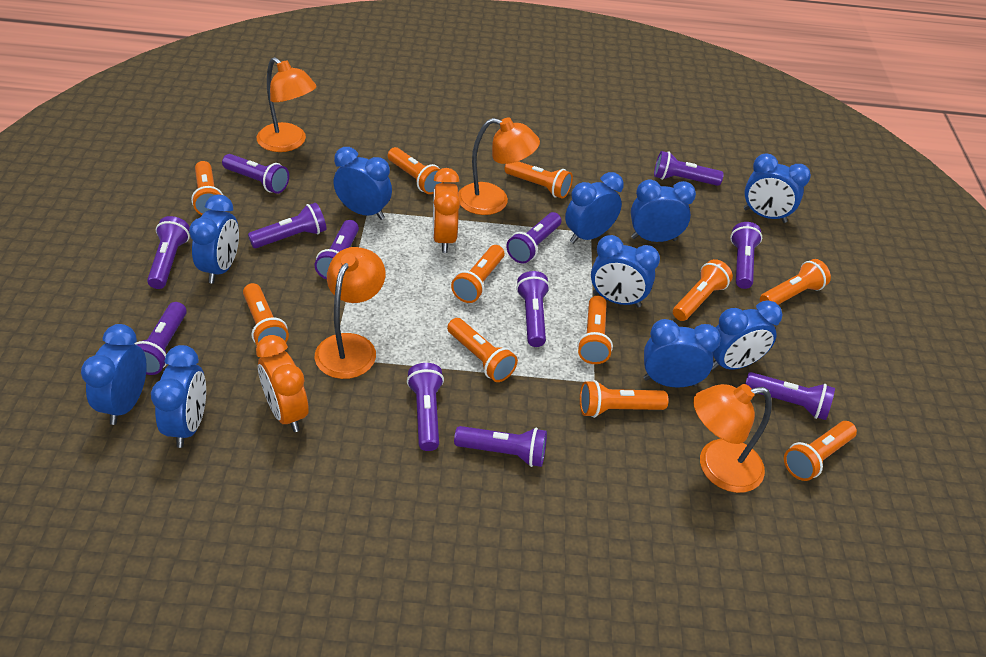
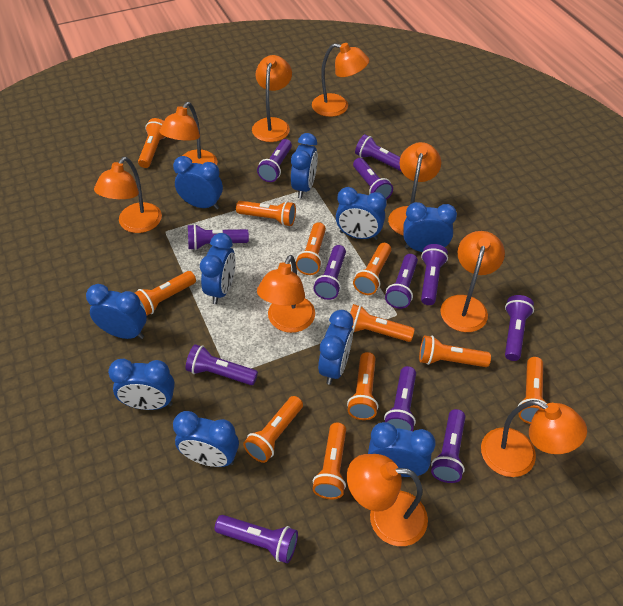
orange clock: [256,335,309,432] [433,168,460,253] = 2 -> none = 0
orange lamp: [257,57,317,152] [315,247,386,379] [458,118,540,215] [693,384,772,493] = 4 -> [94,157,162,233] [159,102,218,165] [252,55,292,142] [257,255,315,333] [312,43,369,117] [347,454,428,546] [388,142,441,235] [440,231,505,332] [481,400,587,477] = 9

